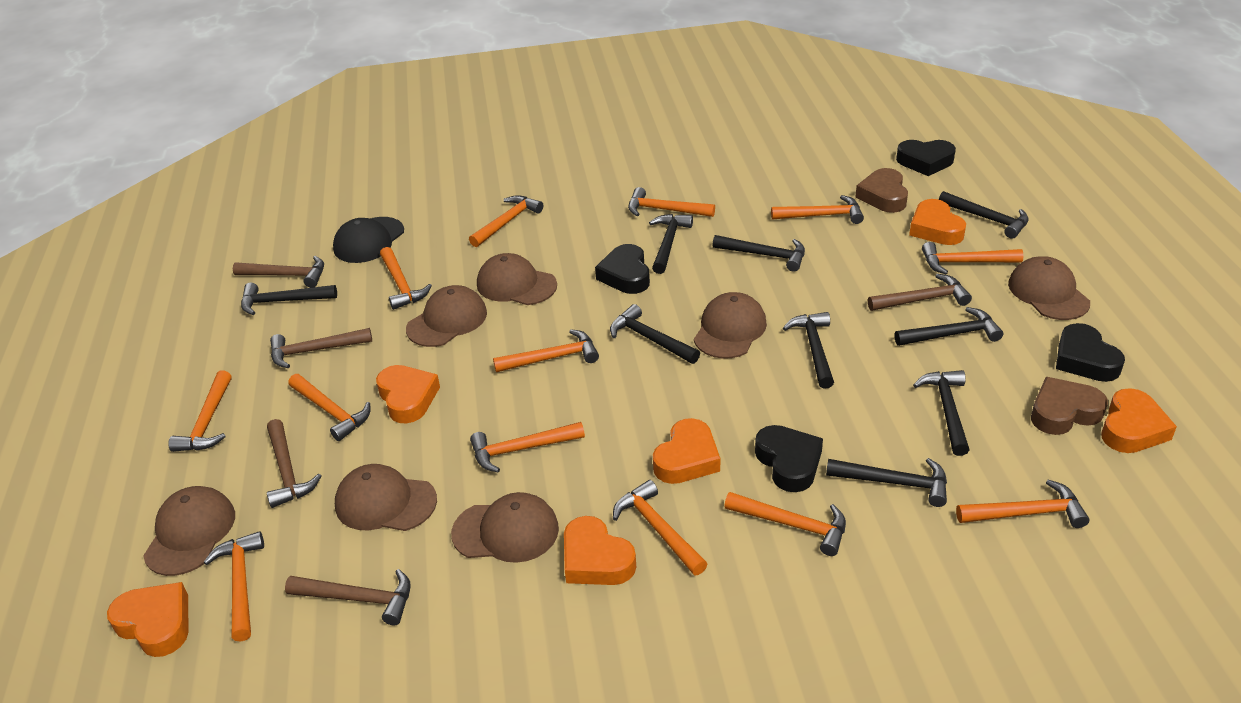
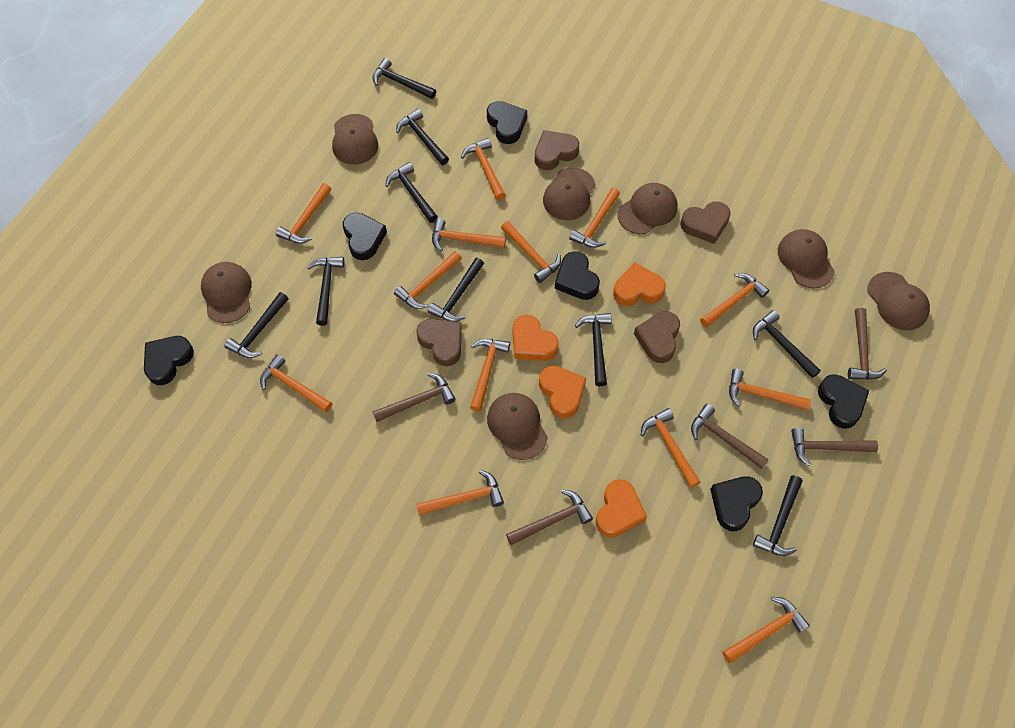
black cap: [333,217,404,263] = 1 -> none = 0
black heart: [595,244,650,294] [755,425,823,492] [896,140,956,176] [1056,323,1125,382] = 4 -> [144,336,194,385] [343,213,387,260] [487,101,527,144] [555,251,600,300] [710,476,763,531] [818,374,869,429] = 6
brown heart: [855,168,908,213] [1031,377,1108,435] = 2 -> [417,319,462,366] [535,130,579,170] [634,311,680,363] [680,201,731,244] = 4
orange heart: [107,582,189,657] [376,365,440,423] [564,516,636,585] [653,418,720,484] [909,199,966,245] [1101,388,1177,453] = 6 -> [513,314,559,361] [539,366,586,419] [596,479,647,537] [613,263,666,306] = 4

